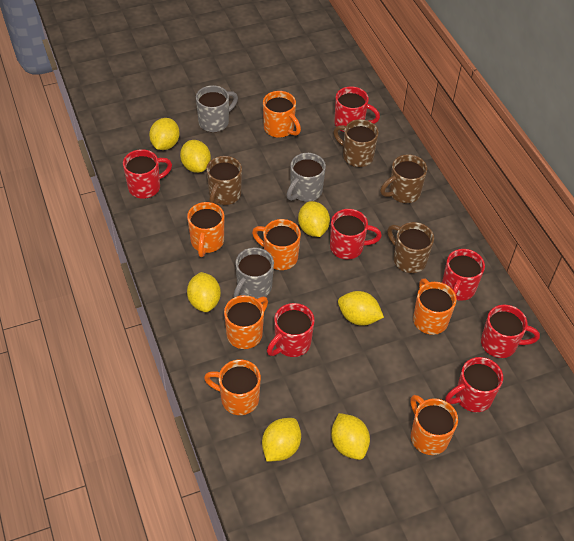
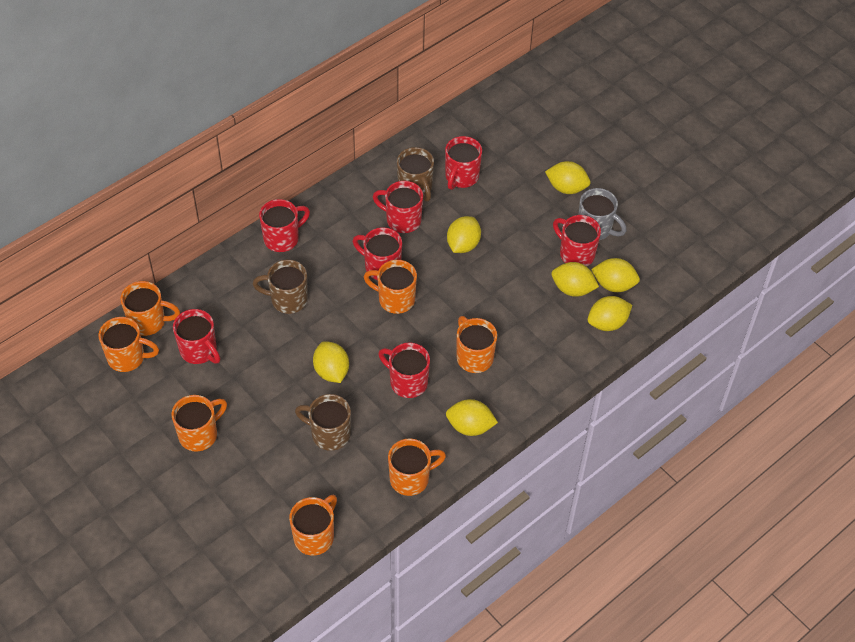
brown mug: [206,156,242,205] [333,119,379,167] [380,154,427,203] [387,222,434,273] = 4 -> [253,260,308,314] [295,394,351,451] [397,147,434,202] = 3
grey mug: [196,85,238,132] [233,248,274,299] [287,153,326,202] = 3 -> [578,188,627,240] = 1

